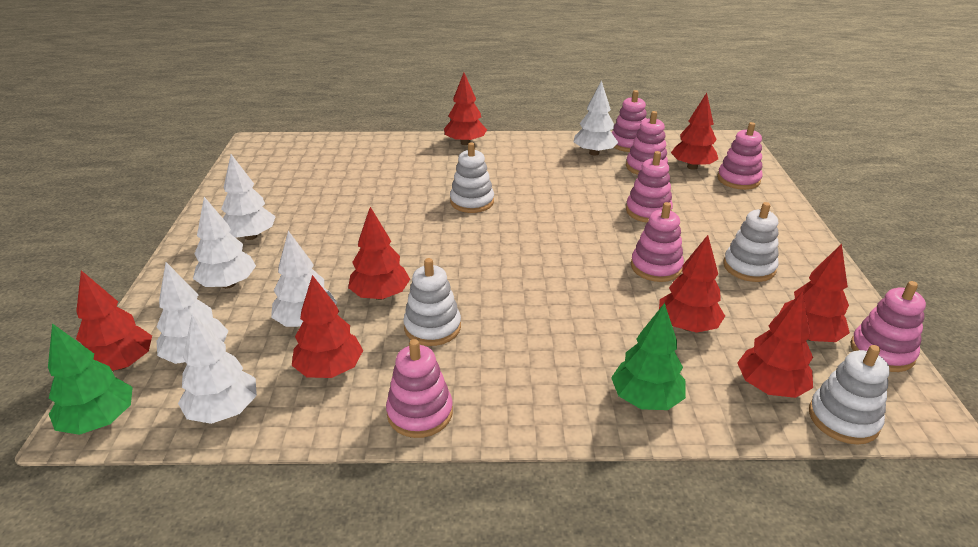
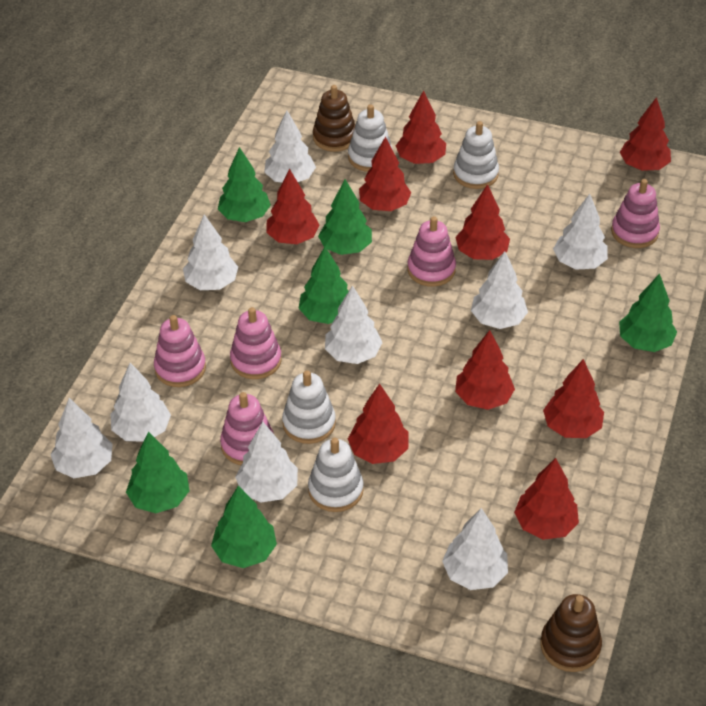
brown stacking toy: none = 0 -> [313,85,355,152] [540,594,602,672] = 2
green tree: [48,323,133,435] [611,303,686,410] = 2 -> [126,432,189,513] [211,486,277,568] [218,147,271,222] [298,247,349,324] [318,179,372,255] [619,273,677,352] = 6
pink stacking toy: [386,339,453,438] [612,90,647,152] [626,111,668,175] [626,151,673,223] [631,202,684,282] [717,122,763,190] [851,281,926,372] = 7 -> [154,315,206,387] [220,392,274,465] [230,307,282,379] [407,216,456,287] [611,179,660,248] = 5
red tree: [76,270,152,371] [292,275,363,378] [348,207,410,300] [444,73,487,145] [659,235,725,333] [671,93,718,170] [737,291,813,398] [780,244,850,342] = 8 -> [266,169,320,244] [348,384,409,464] [359,137,411,211] [396,90,446,164] [455,330,515,410] [456,184,510,260] [514,458,579,540] [543,359,604,438] [620,97,671,171] = 9
white tree: [156,262,228,364] [178,314,257,424] [193,197,256,288] [221,154,276,240] [271,231,337,327] [574,80,618,155] = 6 -> [50,398,113,478] [110,363,171,442] [183,214,238,290] [235,422,298,503] [264,110,316,183] [325,285,383,364] [442,508,508,590] [471,251,528,329] [553,194,608,270] = 9

